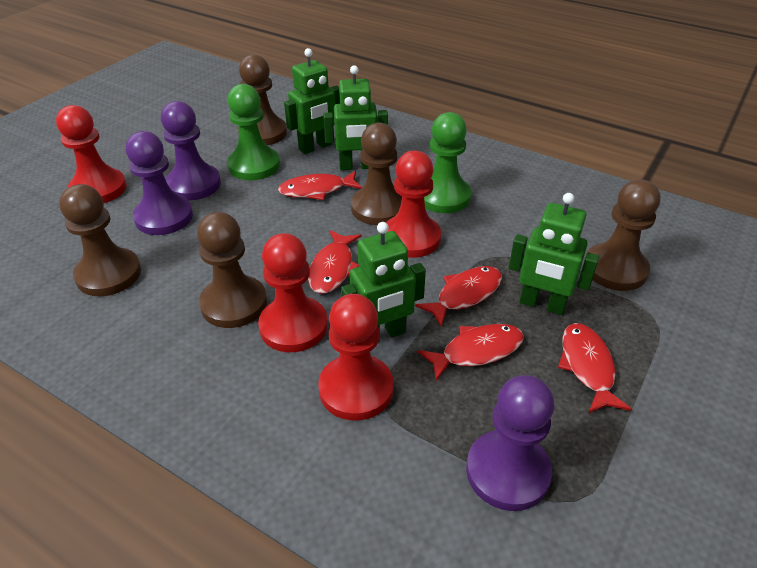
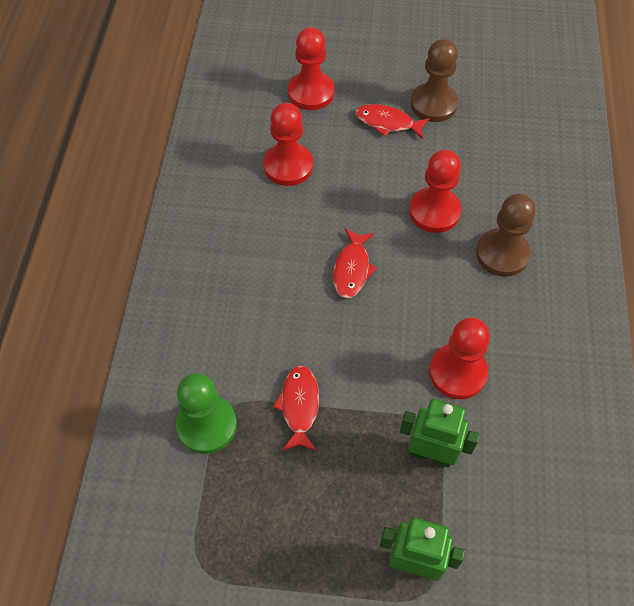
brown pawn: [59,184,141,296] [197,212,267,328] [238,54,287,145] [351,123,402,225] [584,179,661,291] = 5 -> [411,39,458,122] [476,194,536,277] = 2
green pawn: [227,84,280,180] [424,112,472,213] = 2 -> [176,373,237,454] = 1
green robot: [284,48,340,154] [323,65,388,170] [341,222,426,341] [509,193,599,315] = 4 -> [380,518,465,581] [400,399,480,467] = 2
purple pawn: [126,131,193,235] [161,101,221,200] [466,375,555,511] = 3 -> none = 0
red fish: [278,171,362,200] [308,230,361,294] [415,266,502,327] [418,324,524,381] [558,323,632,413] = 5 -> [273,365,319,451] [333,228,377,298] [356,104,430,139] = 3

